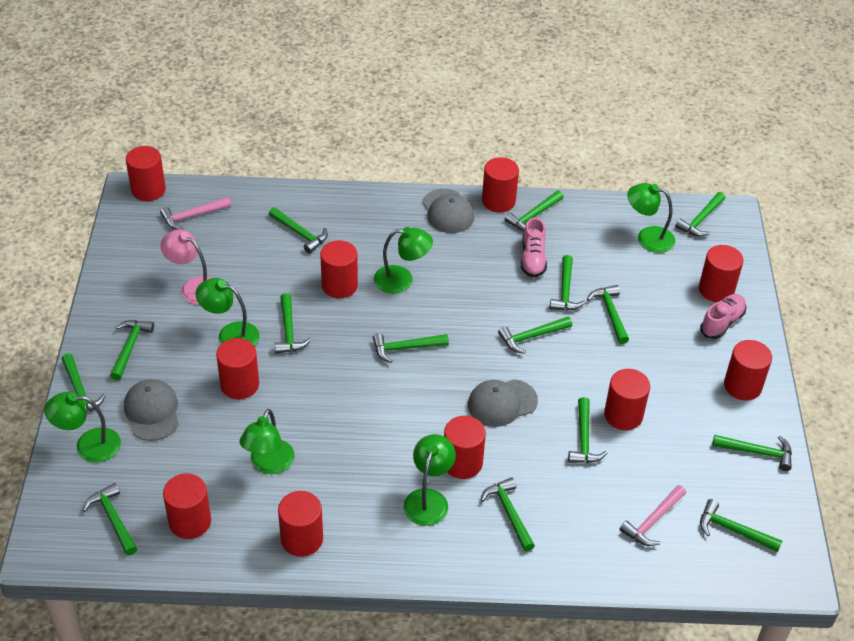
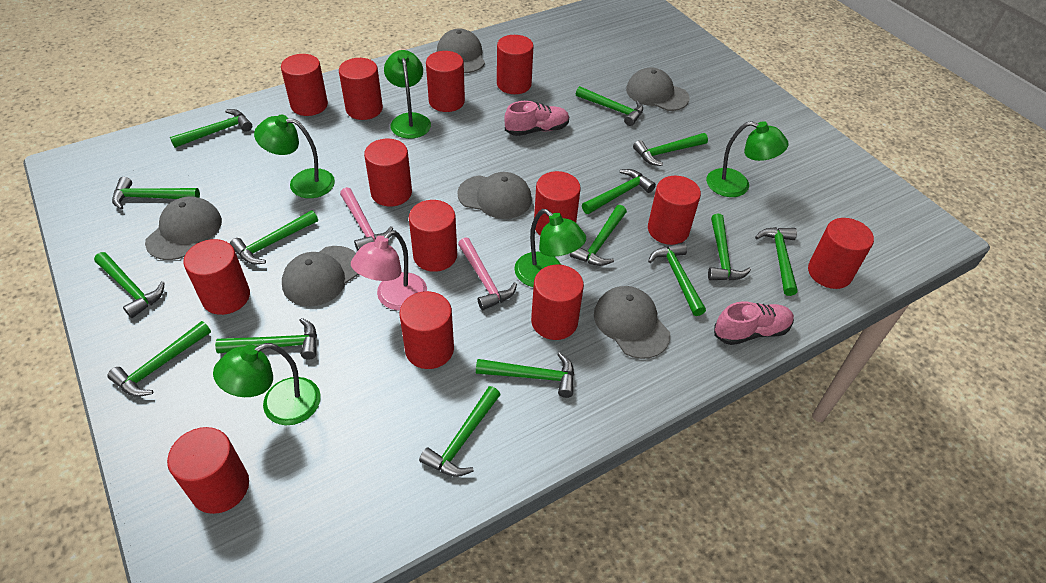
green lamp: [44,392,121,463] [196,278,259,346] [239,409,294,474] [374,227,433,294] [403,434,456,526] [627,183,675,253] = 6 -> [213,343,321,425] [254,115,335,198] [384,50,431,139] [514,209,586,287] [706,121,788,197] = 5
grey cap: [124,379,179,441] [422,189,474,233] [468,379,538,427] = 3 -> [145,196,222,260] [282,246,359,306] [437,28,485,73] [457,172,532,219] [594,286,670,359] [626,68,690,111] = 6
red cylinder: [126,146,166,201] [163,474,211,539] [216,338,259,399] [278,491,323,557] [320,240,358,298] [444,416,486,479] [482,157,519,212] [604,369,650,430] [699,245,743,302] [724,340,772,401] = 10 -> [167,427,249,514] [183,239,250,315] [281,54,328,116] [339,58,383,120] [364,139,412,207] [399,291,454,369] [409,200,457,272] [426,51,465,112] [497,35,534,94] [531,265,584,340] [534,171,581,235] [648,176,701,245] [808,218,874,289] = 13

